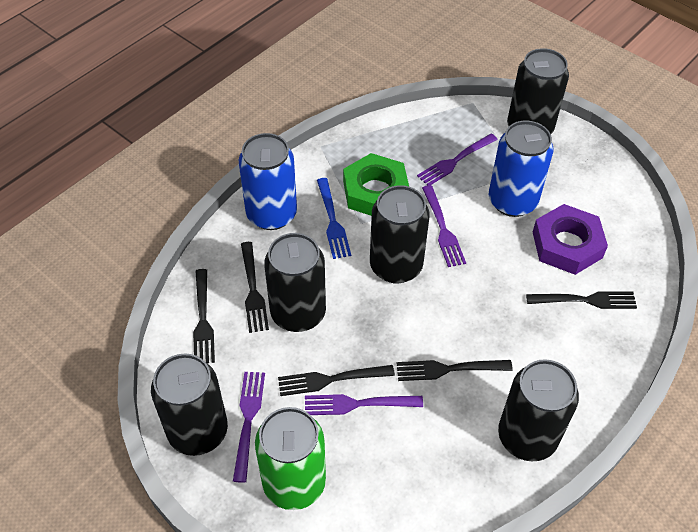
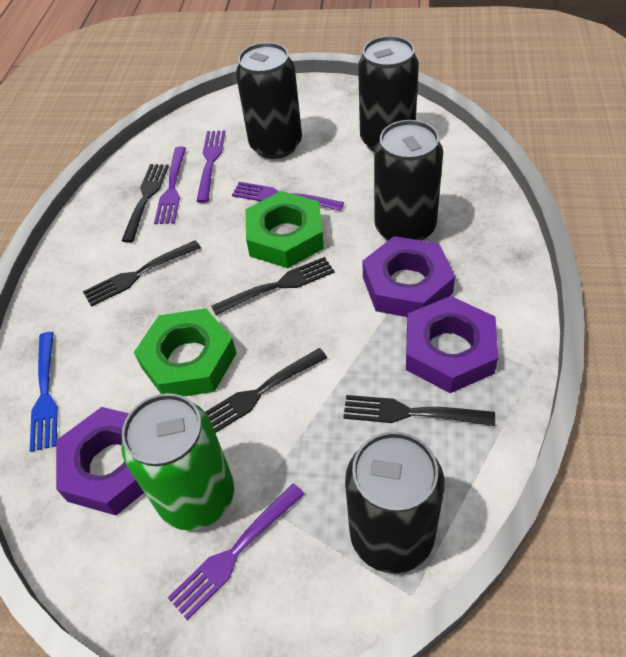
black can: [151,353,228,456] [264,233,326,332] [370,185,430,284] [498,359,579,461] [507,48,569,134] = 5 -> [236,42,302,159] [345,431,445,574] [358,36,419,151] [374,120,443,241] = 4
blue can: [239,133,297,230] [489,120,553,217] = 2 -> none = 0
green nut: [343,153,409,216] = 1 -> [134,308,237,396] [246,191,324,268] = 2
purple nut: [533,204,608,275] = 1 -> [56,407,144,515] [362,236,455,317] [406,296,498,393] = 3

